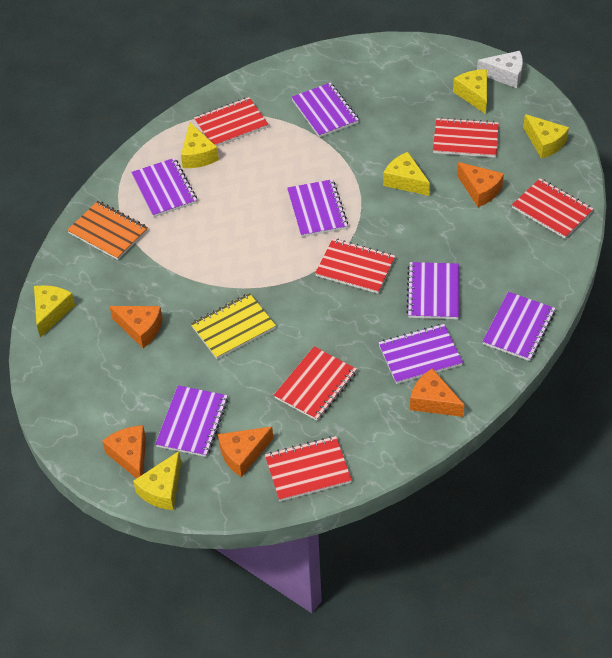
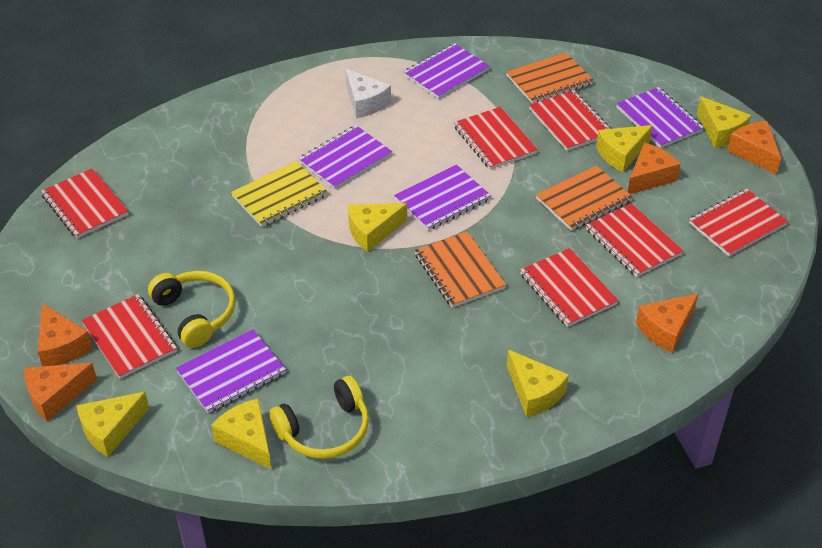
orange notebook: [67,201,148,260] = 1 -> [415,232,506,308] [506,52,594,104] [536,165,633,231] = 3
purple notebook: [131,158,197,217] [155,385,228,457] [287,179,348,237] [291,82,359,137] [378,324,463,384] [406,262,459,319] [482,292,556,361] = 7 -> [176,329,286,413] [299,125,392,189] [394,164,491,231] [404,43,490,99] [616,87,704,148] = 5
red notebook: [194,97,269,147] [265,436,352,501] [274,347,357,421] [315,238,395,294] [433,117,499,158] [512,178,593,239] = 6 -> [41,168,129,238] [81,294,177,379] [454,107,538,169] [520,248,619,327] [529,90,612,151] [586,203,683,277] [689,189,788,256] = 7
yellow headphones: none = 0 -> [148,271,236,348] [269,376,369,459] = 2

